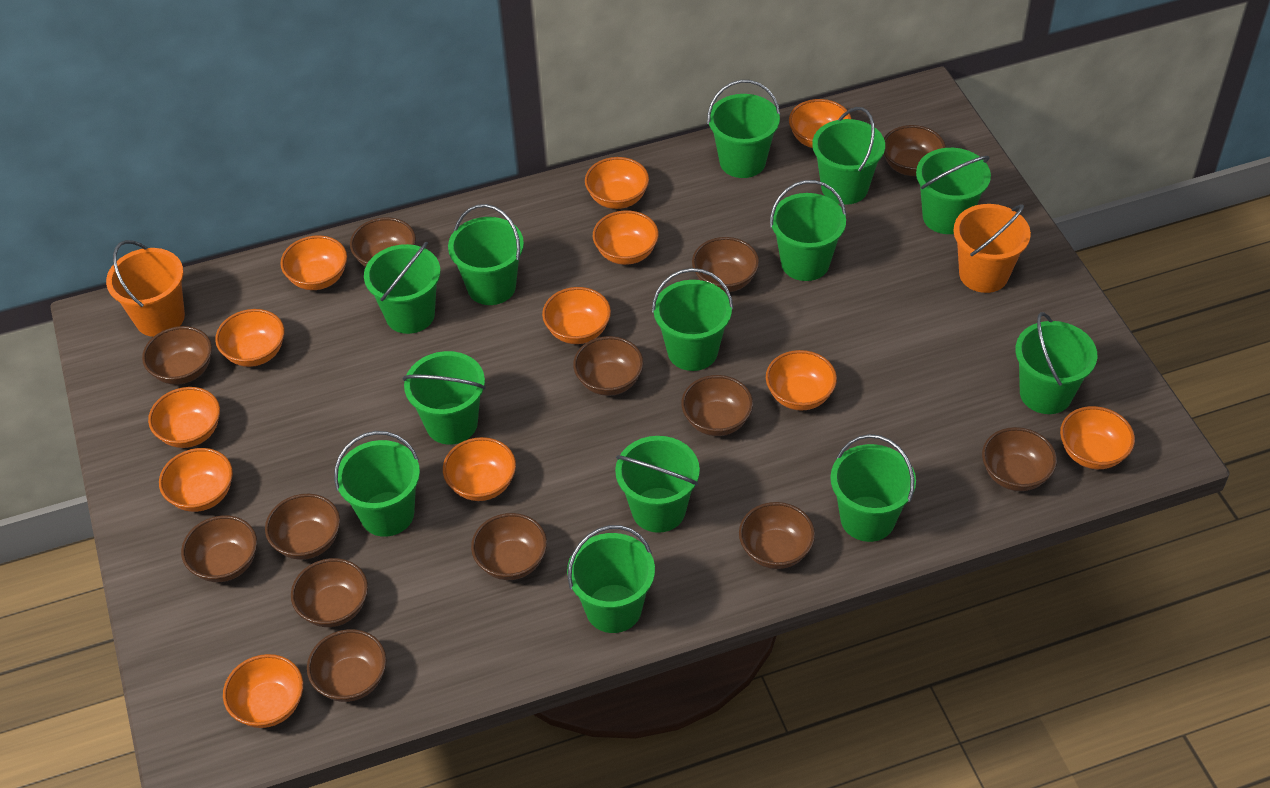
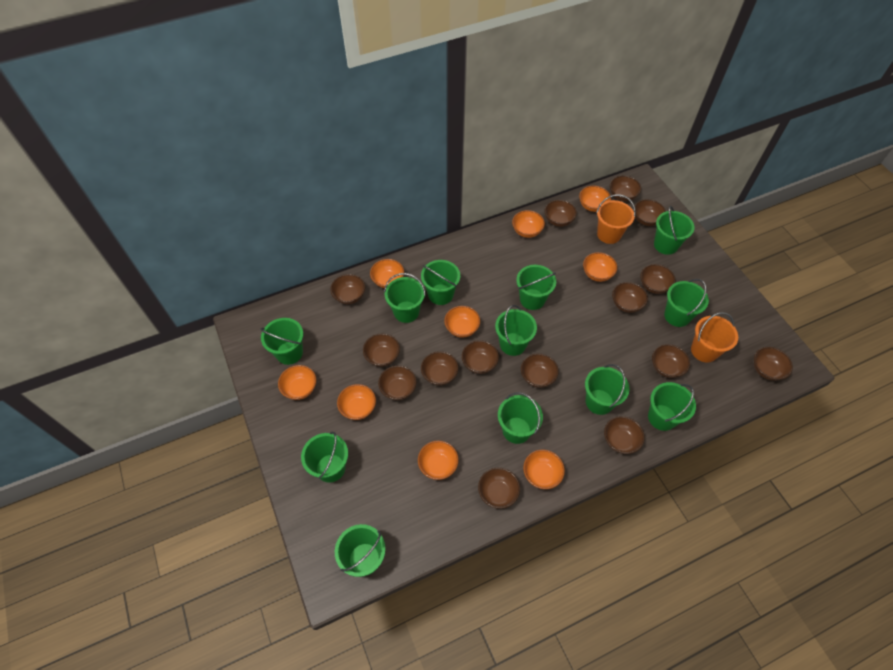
brown bowl: [142,326,212,385] [181,515,257,582] [265,493,340,560] [291,558,368,627] [307,629,387,702] [350,217,416,267] [471,513,547,580] [573,336,644,396] [681,375,753,436] [692,237,759,292] [739,502,815,569] [884,125,946,176] [982,427,1057,491] = 13 -> [330,274,365,304] [363,333,400,367] [378,366,417,400] [421,351,458,386] [462,340,499,374] [478,468,520,509] [521,354,559,388] [545,200,577,227] [604,416,645,454] [610,176,641,201] [612,282,648,313] [635,199,666,226] [640,264,676,294] [652,344,690,378] [754,347,793,381] = 15
green bucket: [334,431,420,537] [364,242,441,334] [403,351,486,445] [448,204,524,305] [567,525,655,633] [615,436,700,533] [652,268,733,371] [707,80,780,178] [770,180,847,281] [812,107,885,205] [830,434,916,542] [916,148,991,234] [1015,312,1097,414] = 13 -> [260,318,303,365] [301,432,348,483] [335,524,386,577] [384,273,426,323] [421,260,460,305] [495,305,537,356] [498,392,543,444] [516,265,556,310] [585,364,630,415] [648,382,696,431] [654,206,694,255] [664,279,709,327] = 12
orange bowl: [148,387,220,448] [159,448,233,512] [215,309,285,367] [223,654,303,728] [280,235,347,290] [443,437,516,501] [542,287,611,344] [585,157,649,209] [593,210,659,265] [766,350,837,410] [789,99,852,148] [1060,406,1135,469] = 12 -> [278,365,316,400] [337,384,376,420] [370,259,404,288] [418,441,459,480] [444,306,480,338] [512,210,545,238] [523,450,565,489] [579,186,611,212] [583,252,617,282] = 9

